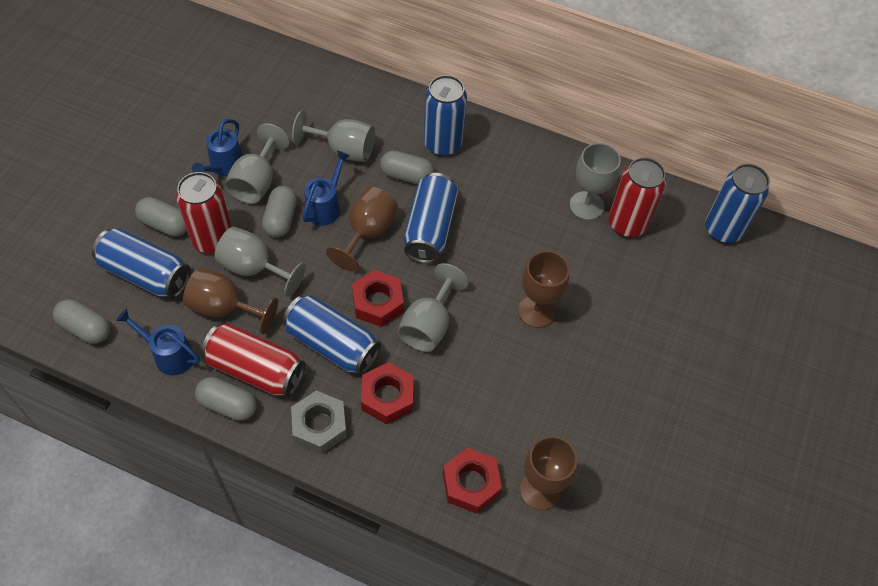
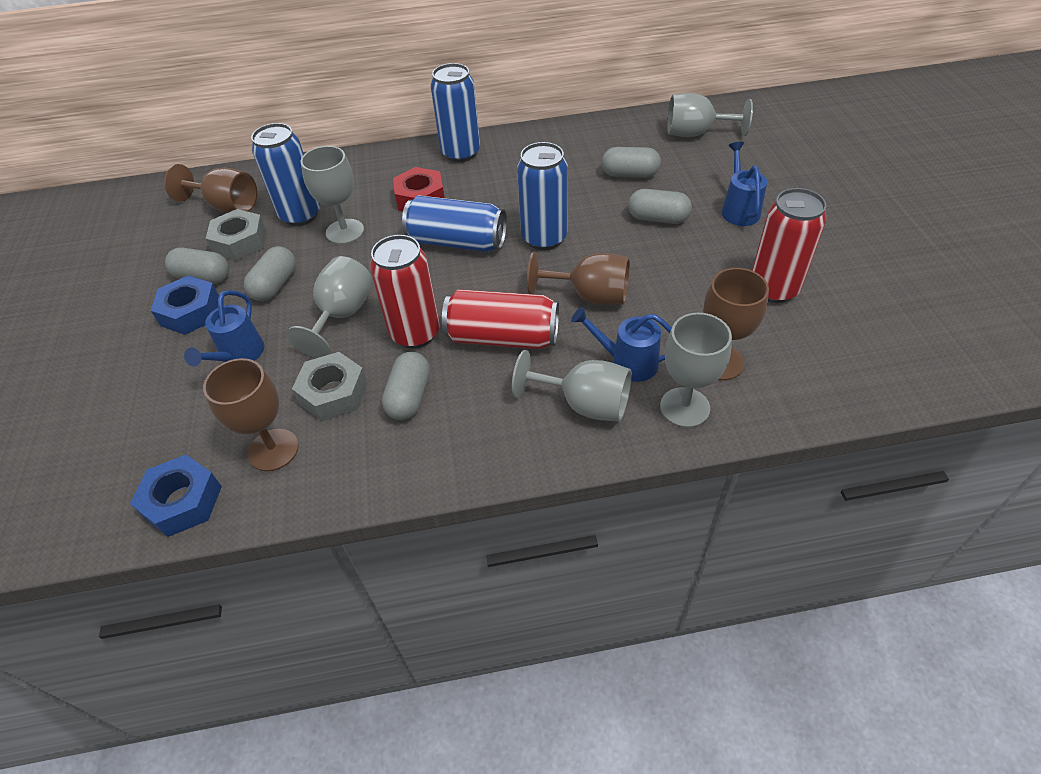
blue can: [92,228,191,299] [283,295,381,375] [403,173,458,263] [424,75,467,157] [705,164,770,243] = 5 -> [251,123,320,226] [402,195,507,252] [430,63,480,162] [517,142,568,250] = 4
blue nut: none = 0 -> [130,455,222,537] [151,275,219,335] = 2
grey nut: [291,391,347,454] = 1 -> [206,209,267,261] [292,352,368,421] = 2
red nut: [352,270,404,327] [361,362,413,424] [443,448,502,514] = 3 -> [393,167,445,211] = 1

